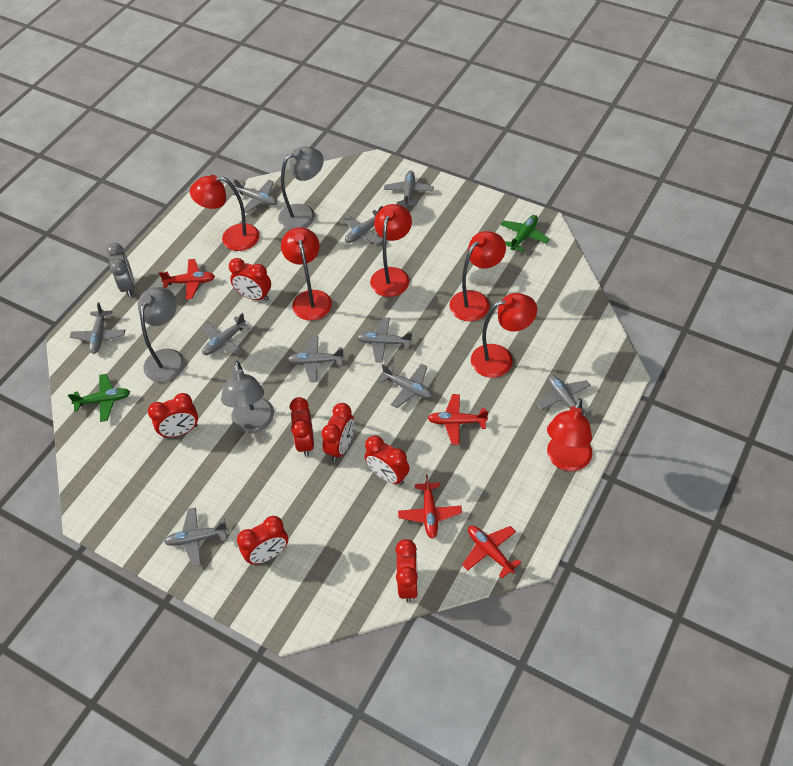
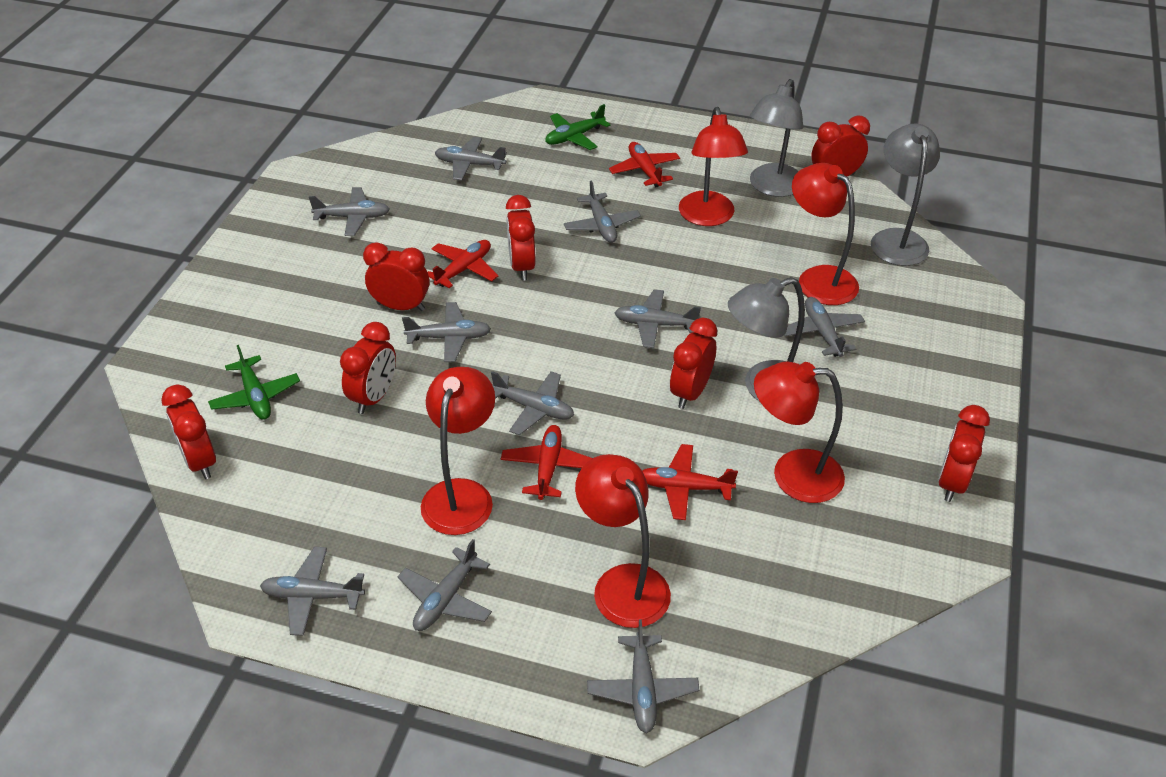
grey clock: [106,243,135,297] = 1 -> none = 0
red lamp: [190,175,260,251] [281,227,332,321] [370,204,412,297] [449,231,506,321] [471,293,537,378] [547,398,592,471] = 6 -> [421,367,495,535] [575,454,671,628] [679,107,748,226] [754,361,845,503] [792,163,859,305] = 5

